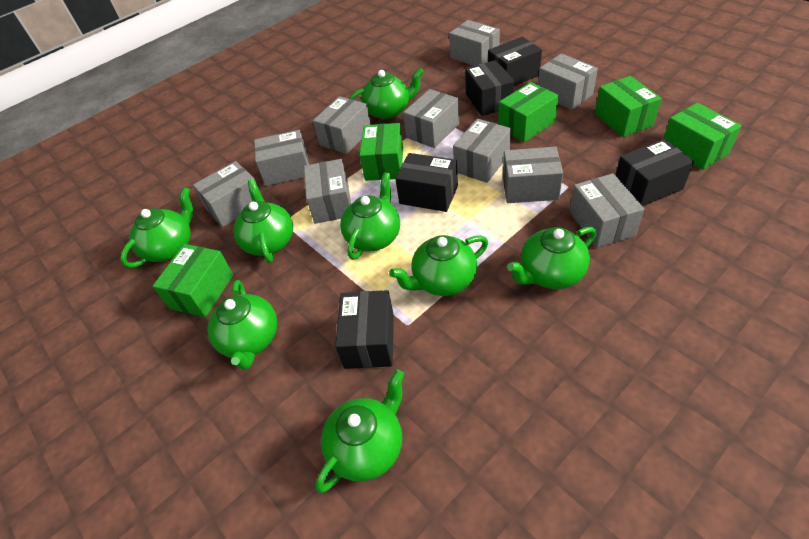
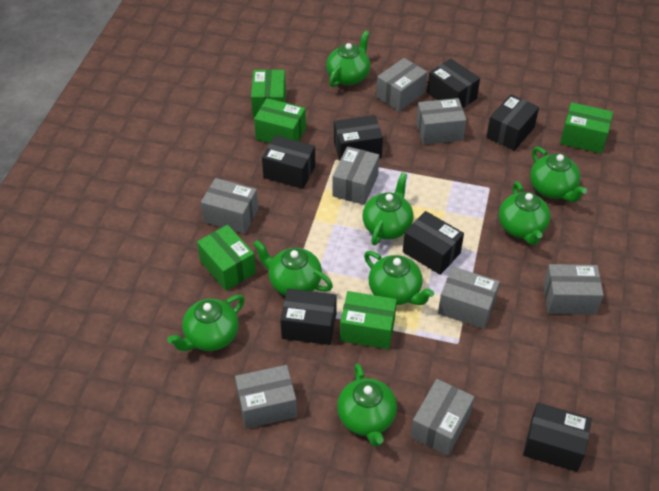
black box: [335,290,394,369] [395,153,458,212] [465,60,514,116] [488,37,542,86] [615,139,694,206] = 5 -> [262,135,315,189] [280,288,337,345] [334,115,383,161] [403,211,464,275] [427,59,480,108] [486,94,539,151] [523,403,592,472] = 7
grey box: [193,161,258,227] [254,130,309,186] [304,159,351,224] [313,96,371,154] [403,89,459,148] [449,20,500,66] [453,119,511,183] [503,147,563,203] [538,54,598,110] [569,173,644,248] = 10 -> [201,178,258,234] [235,365,297,429] [332,146,379,205] [376,58,427,112] [411,379,474,456] [416,98,466,145] [438,266,500,329] [543,264,604,315] = 8

